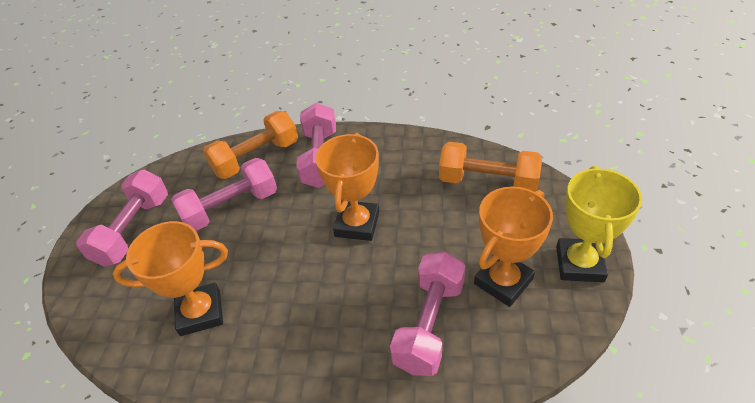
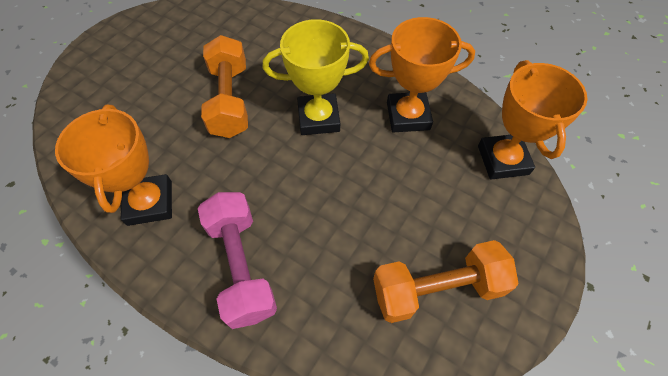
pink dumbbell: [76,170,168,267] [171,158,277,231] [296,103,336,188] [390,252,466,376] = 4 -> [198,192,277,329] = 1

